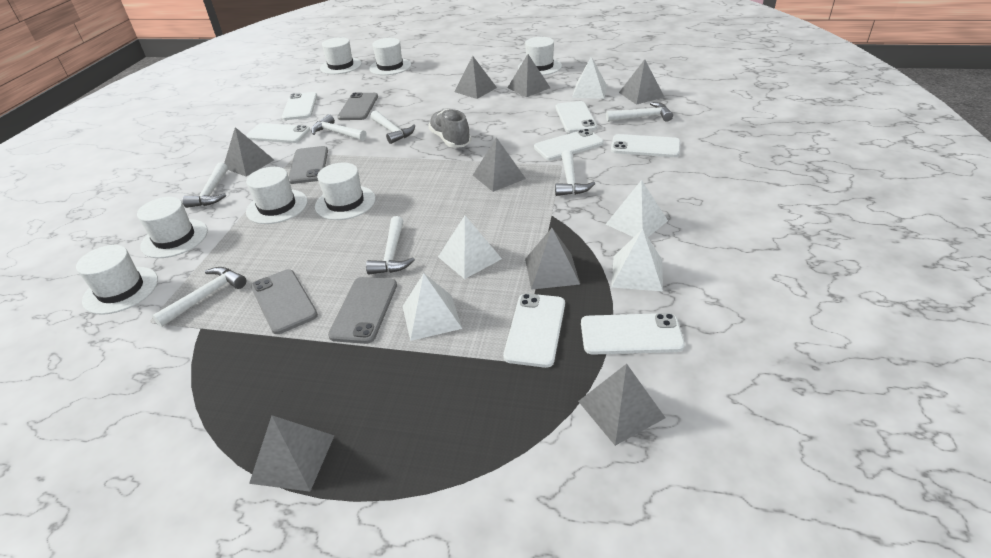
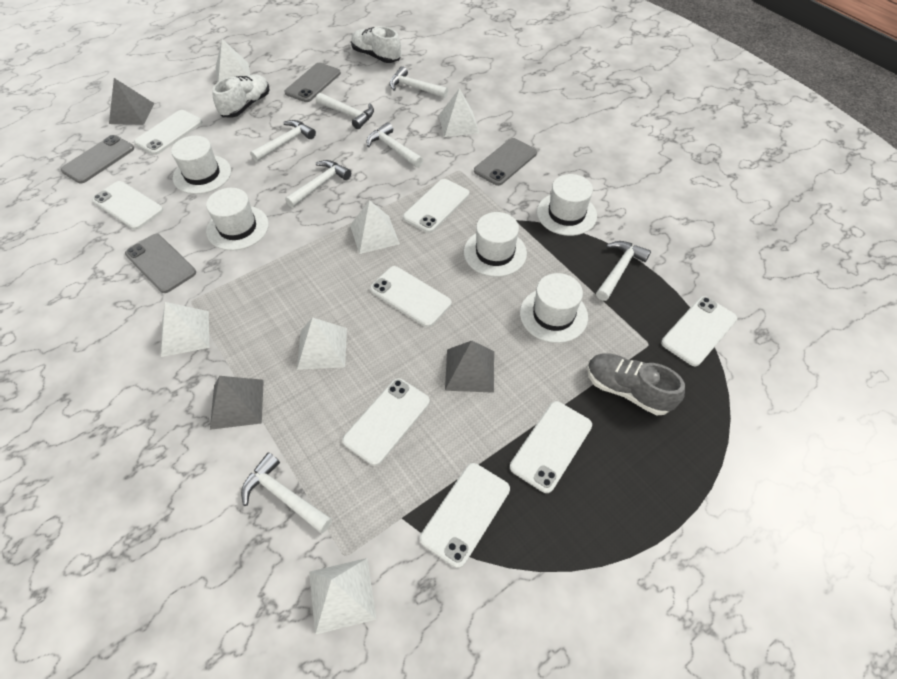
grey pyramid: [224,127,274,177] [249,415,335,492] [454,56,497,99] [473,137,526,192] [508,54,550,97] [525,228,580,290] [578,364,665,446] [619,59,664,105] = 8 -> [109,78,154,125] [210,376,264,430] [445,341,494,393] = 3
white hat: [76,245,158,315] [137,197,208,258] [246,167,308,224] [315,163,376,220] [320,37,362,74] [369,38,411,75] [518,37,562,76] = 7 -> [171,136,231,194] [206,188,269,251] [464,212,527,277] [520,273,588,343] [537,174,597,236] = 5
white phone: [246,123,310,143] [282,92,317,120] [503,293,565,368] [534,129,604,160] [556,101,597,133] [581,313,685,355] [611,134,680,157] = 7 -> [92,181,163,230] [134,110,203,155] [342,378,430,466] [370,266,451,327] [403,179,469,233] [420,463,510,568] [510,401,592,493] [661,296,737,366] = 8
white pyramid: [403,273,462,341] [438,216,502,279] [572,57,607,99] [606,180,668,237] [611,229,663,292] = 5 -> [161,302,209,357] [216,39,250,82] [297,317,347,370] [309,558,377,635] [350,200,400,254] [439,88,479,137] = 6
white shoe: none = 0 -> [212,74,269,118] [351,26,401,63] = 2

